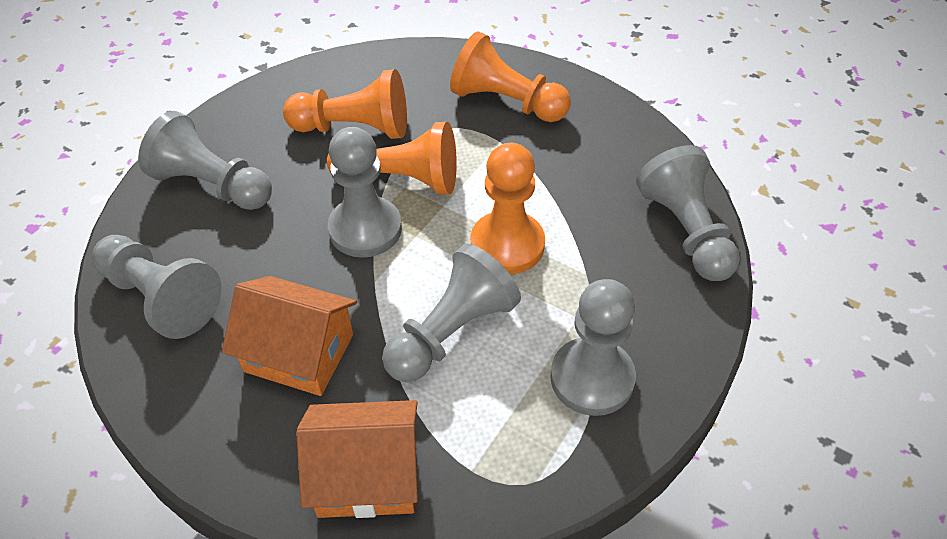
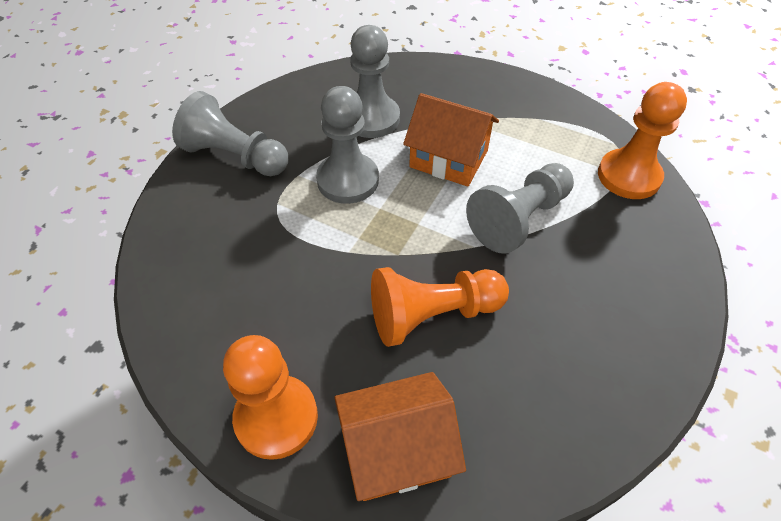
grey pawn: [92,235,222,339] [138,111,272,210] [328,127,402,258] [382,244,521,382] [550,279,636,416] [636,145,740,281] = 6 -> [172,91,288,176] [316,86,379,204] [350,25,400,138] [466,163,574,254] = 4
orange pawn: [283,69,407,139] [327,122,457,195] [450,31,571,122] [471,143,545,274] = 4 -> [223,335,318,460] [371,267,509,347] [598,82,687,199] = 3

